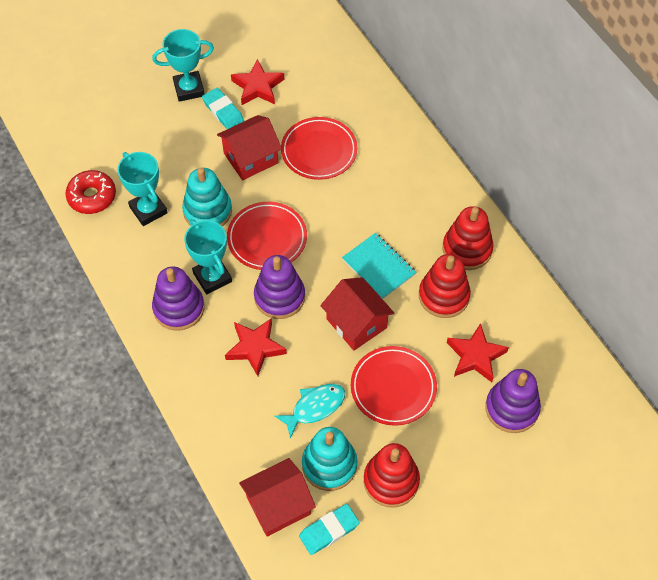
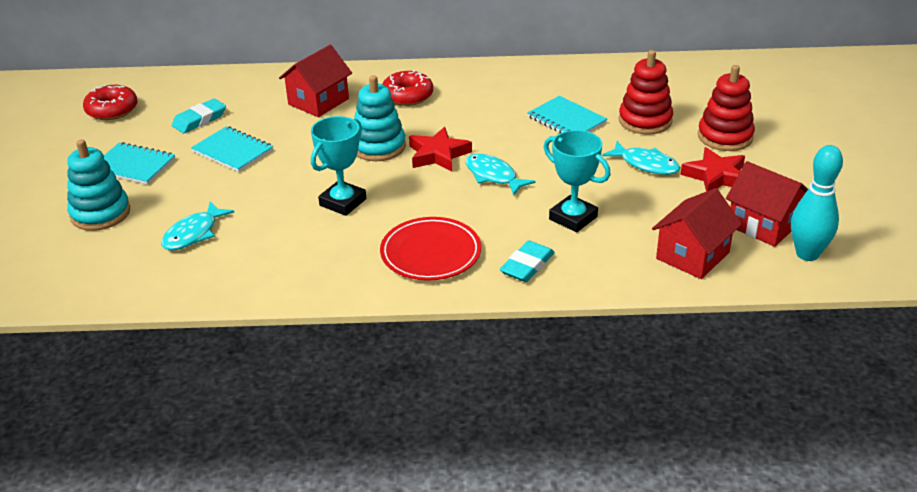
purple stacking toy: [152,266,204,331] [254,255,305,319] [485,369,541,433] = 3 -> none = 0
red donut: [65,170,116,214] = 1 -> [83,84,137,120] [382,70,433,106] = 2
red plate: [227,202,307,270] [281,117,358,180] [351,346,437,426] = 3 -> [380,217,481,280] = 1
red stacking toy: [364,443,420,508] [419,254,471,318] [443,206,493,270] = 3 -> [619,50,673,134] [698,65,755,151] = 2
red star: [225,318,287,376] [231,59,284,105] [447,323,509,382] = 3 -> [409,127,472,172] [680,147,745,192] = 2
turquoise bowling pin: none = 0 -> [791,145,843,261] = 1
turquoise fish: [274,384,345,439] = 1 -> [161,202,234,251] [466,154,535,196] [602,141,680,175] = 3
turquoise notebook: [342,233,416,299] = 1 -> [104,142,175,185] [191,126,273,172] [527,96,607,133] = 3
turquoise trophy: [117,152,168,226] [152,29,214,102] [184,219,232,294] = 3 -> [311,116,366,216] [544,130,611,232] = 2

